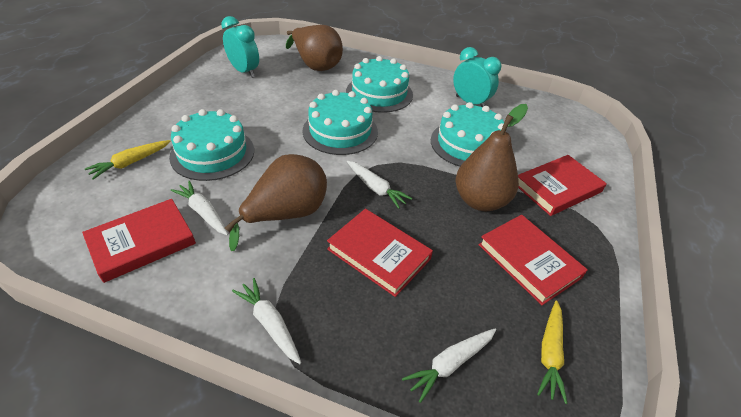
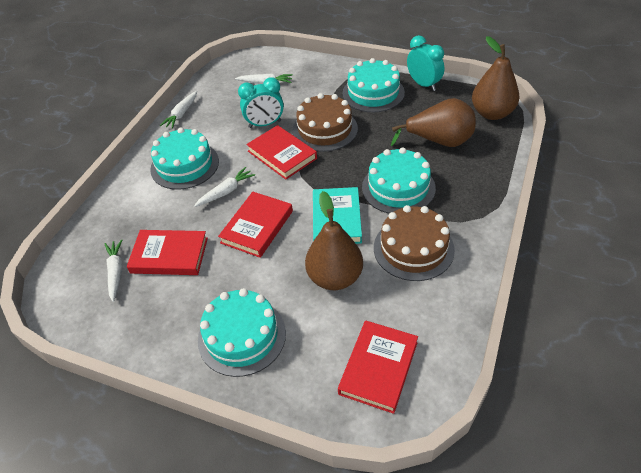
brown cake: none = 0 -> [292,93,358,152] [374,205,455,281] = 2
turquoise book: none = 0 -> [313,187,362,244] = 1
yellow carrot: [85,140,171,180] [537,301,568,404] = 2 -> none = 0

